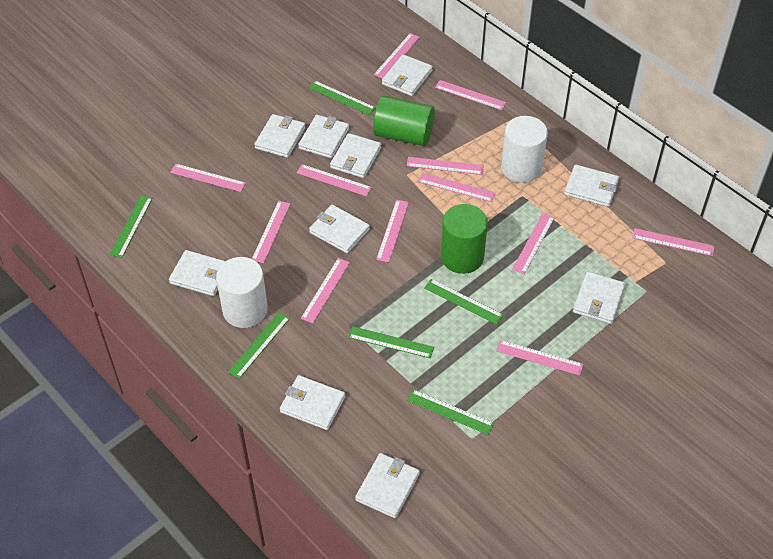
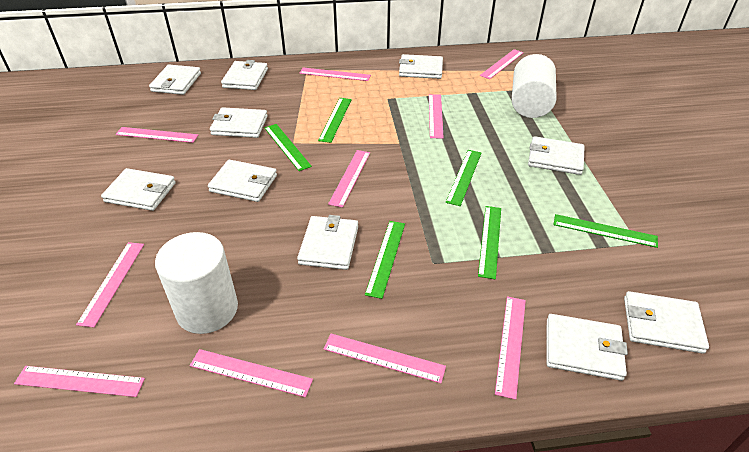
green cylinder: [373,96,435,146] [441,204,488,274] = 2 -> none = 0
pink ruler: [170,164,246,192] [252,201,291,263] [297,164,372,196] [301,258,350,323] [374,33,420,79] [376,200,409,263] [406,157,484,175] [418,173,496,202] [435,80,506,110] [496,340,583,376] [512,213,555,274] [632,228,715,256] = 12 -> [14,366,145,397] [76,242,144,327] [115,127,198,143] [190,349,313,397] [299,68,371,81] [324,334,446,383] [328,150,370,208] [429,94,444,139] [480,49,524,79] [495,296,526,400] = 10

